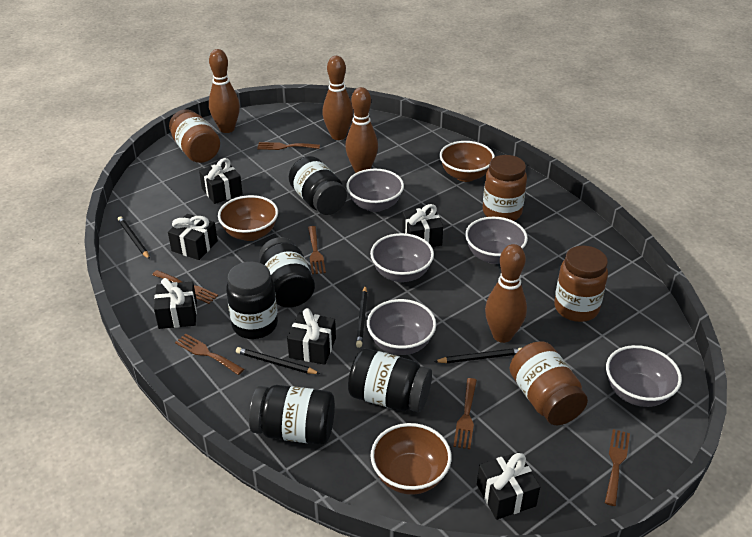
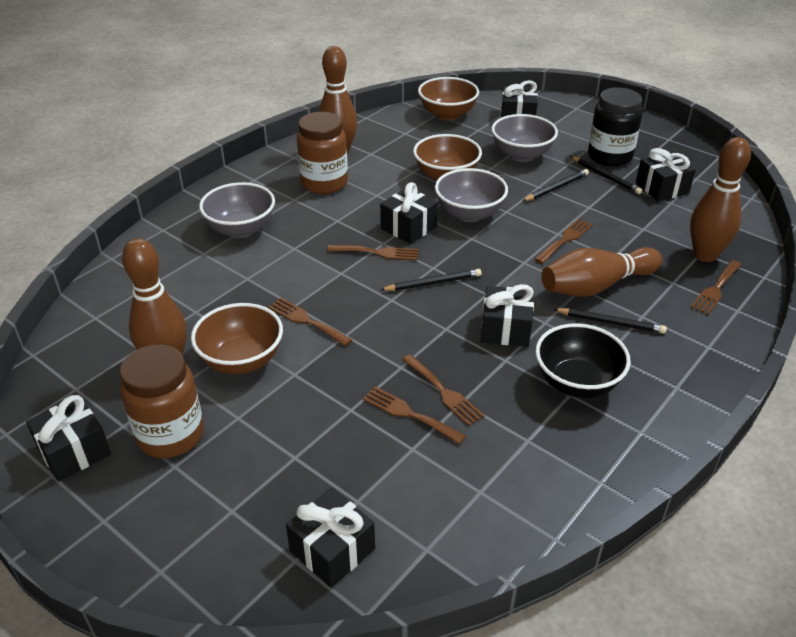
black bowl: none = 0 -> [535,323,631,398] = 1
black jar: [226,261,278,339] [249,385,335,445] [259,237,315,308] [289,156,347,215] [348,348,432,413] = 5 -> [588,87,642,167] = 1
brown jar: [169,109,220,163] [483,155,527,221] [510,341,588,425] [554,246,608,322] = 4 -> [120,345,204,458] [297,112,348,194] = 2
grey bowl: [346,169,404,212] [367,299,436,355] [370,233,434,282] [465,217,528,264] [606,345,682,407] = 5 -> [199,182,275,238] [435,168,508,222] [491,114,558,162] = 3

